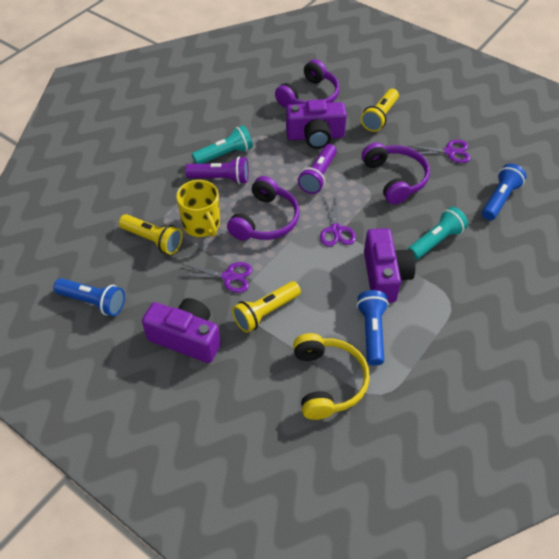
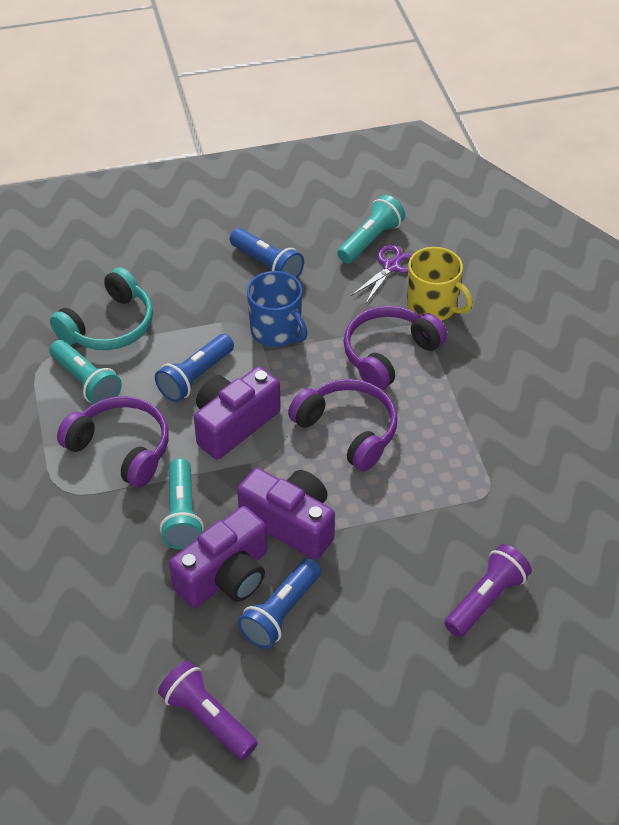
blue mug: none = 0 -> [247,271,307,347] = 1
purple scissors: [180,262,252,293] [320,196,356,247] [407,140,471,163] = 3 -> [351,244,413,303] = 1
turquoise flashlight: [192,125,253,164] [407,207,468,260] = 2 -> [49,340,122,404] [160,458,204,549] [337,195,405,264] = 3
turquoise headphones: none = 0 -> [50,267,153,350] = 1
yellow flashlight: [119,214,183,255] [232,281,301,333] [361,89,399,132] = 3 -> none = 0
yellow headphones: [293,333,370,420] = 1 -> none = 0

